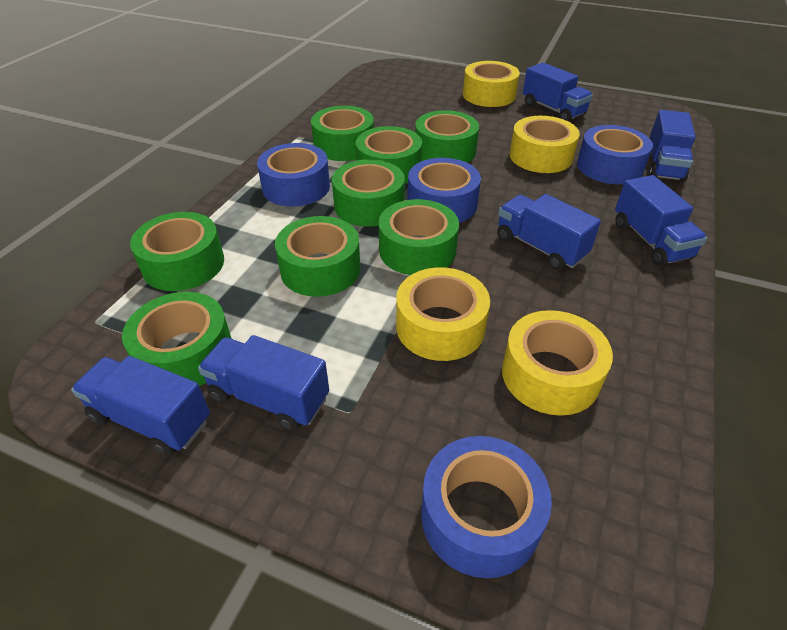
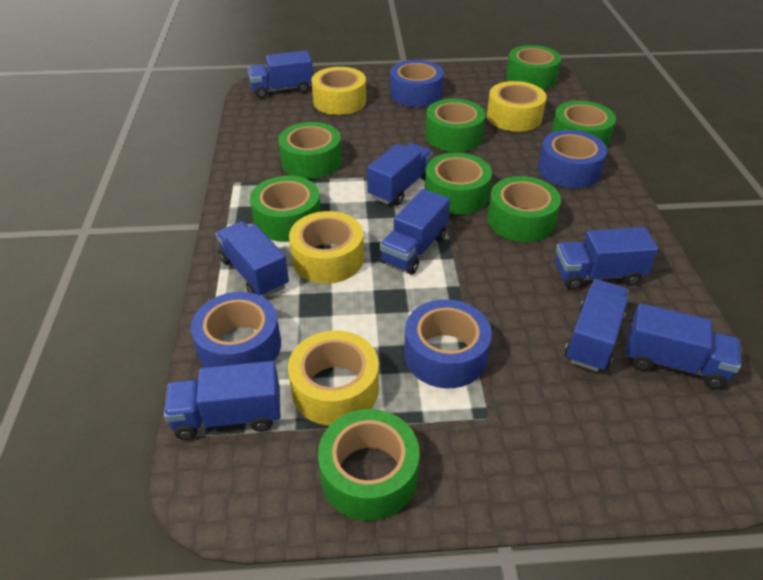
blue truck: [71,356,210,455] [198,335,329,431] [497,194,601,270] [523,63,593,122] [615,175,707,266] [649,110,696,183] = 6 -> [164,361,280,440] [216,221,289,298] [248,50,313,98] [367,143,433,205] [380,189,450,274] [555,227,658,290] [565,279,629,372] [625,303,741,389] = 8

